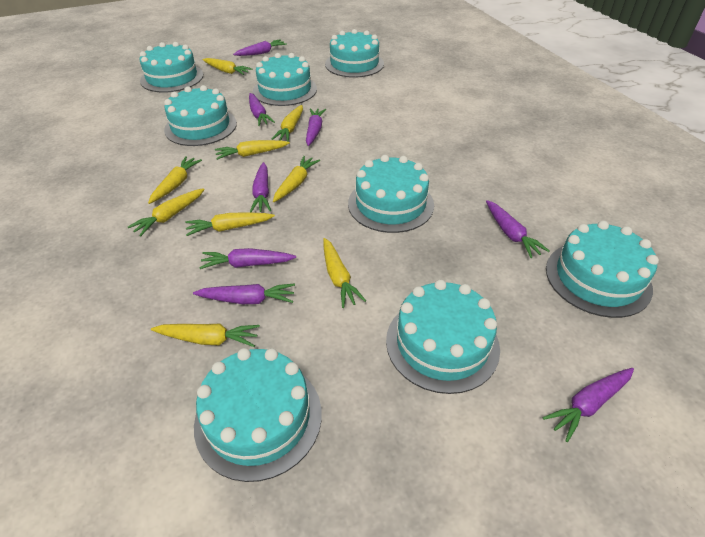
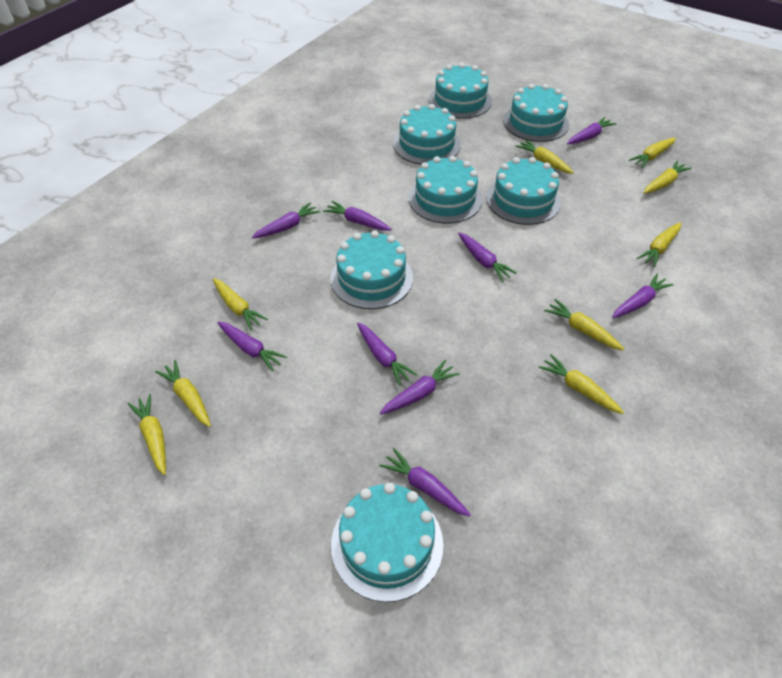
purple carrot: [193,283,295,304] [199,248,296,269] [233,39,287,56] [249,93,275,126] [250,162,271,213] [306,108,326,146] [486,200,550,258] [542,368,634,442] = 8 -> [217,321,287,372] [252,202,320,239] [323,201,392,231] [357,322,418,386] [379,360,460,415] [379,448,471,517] [458,232,517,282] [567,117,617,144] [612,273,674,318] = 9
turquoise cake: [140,42,203,92] [164,85,237,146] [194,348,322,482] [253,53,317,106] [325,29,384,78] [348,155,434,233] [386,280,500,394] [546,221,659,318] = 8 -> [330,230,413,309] [331,483,444,602] [393,104,461,164] [409,156,482,223] [429,63,492,119] [486,157,561,225] [503,84,569,142] = 7

